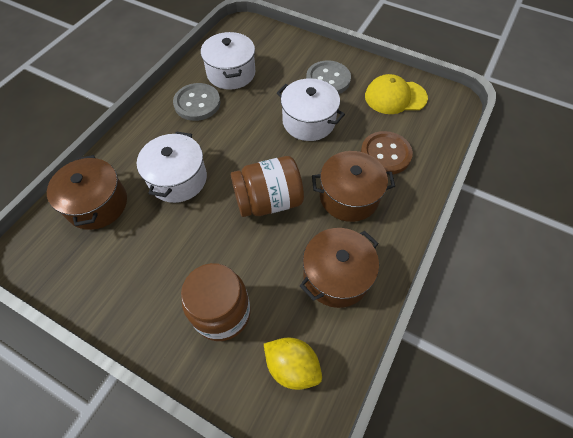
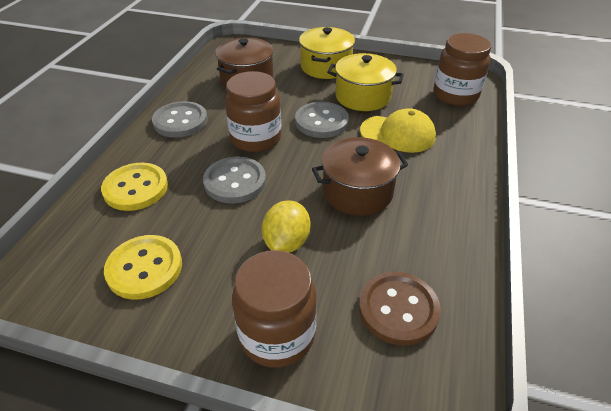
brown jar: [181,263,251,341] [231,156,304,217] = 2 -> [225,71,281,152] [232,250,317,368] [433,33,491,106] = 3
brown pot: [47,155,127,230] [300,228,379,308] [312,151,395,222] = 3 -> [215,37,274,87] [312,137,408,216] = 2
grey button: [173,83,221,121] [306,60,351,94] = 2 -> [152,101,208,138] [203,157,266,204] [295,102,349,138] = 3
white pot: [137,131,207,203] [201,32,255,90] [277,78,345,141] = 3 -> none = 0
yellow button: none = 0 -> [101,163,168,211] [104,235,182,300] = 2
yellow pot: none = 0 -> [299,27,355,79] [327,53,404,111] = 2

